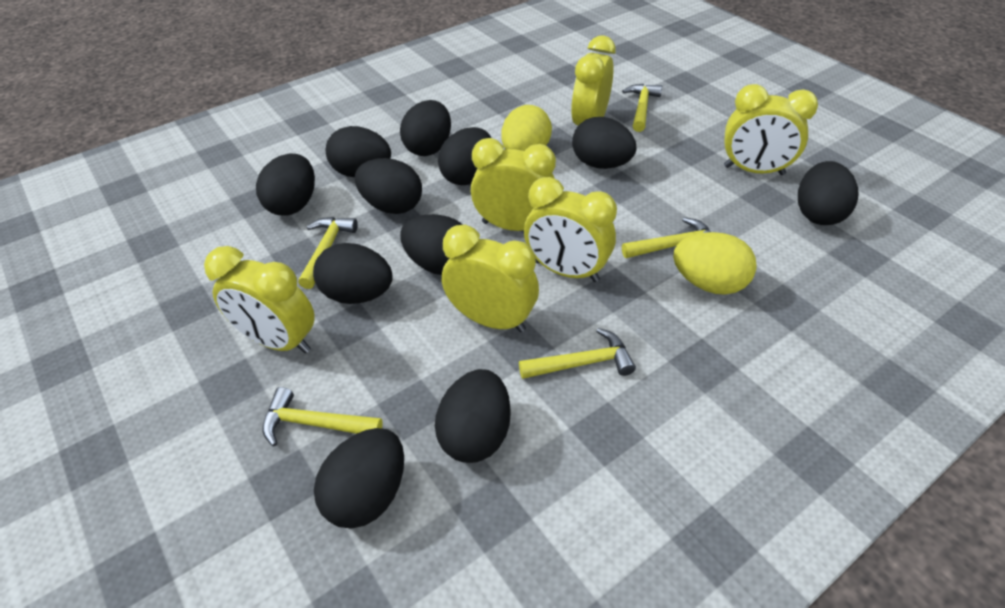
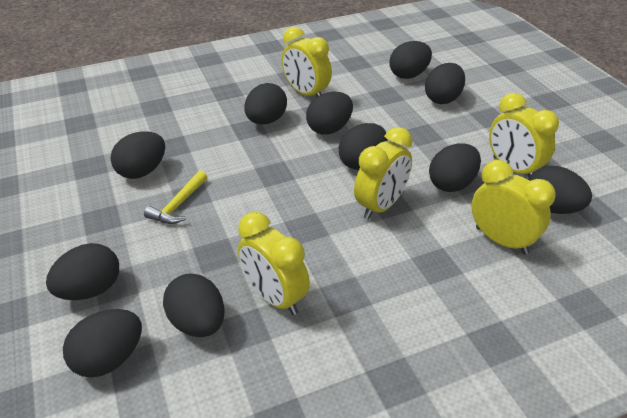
yellow clock: [204,246,315,353] [442,225,539,332] [471,138,556,231] [524,177,617,282] [571,36,616,126] [724,84,818,175] = 6 -> [238,212,310,315] [282,27,332,97] [354,127,412,220] [471,160,556,255] [489,93,559,177] = 5
yellow egg: [501,105,552,151] [673,232,757,295] = 2 -> none = 0
yellow hammer: [262,387,383,446] [298,217,358,289] [519,328,636,379] [622,84,662,132] [622,217,711,258] = 5 -> [144,171,207,224] = 1

